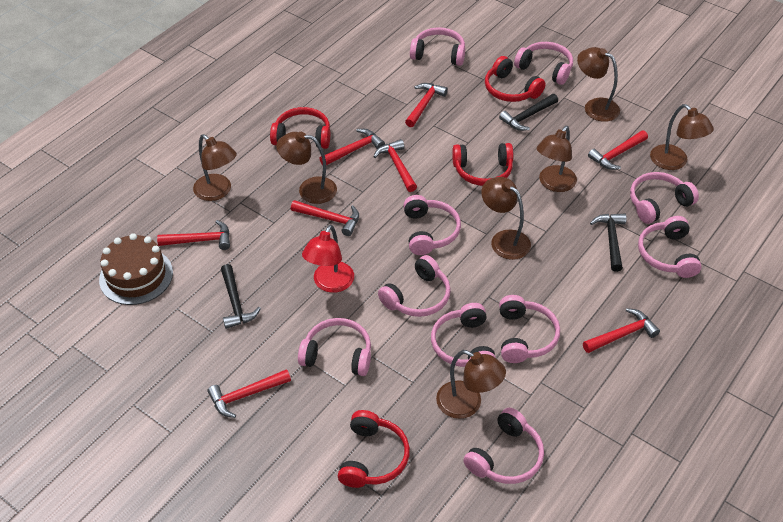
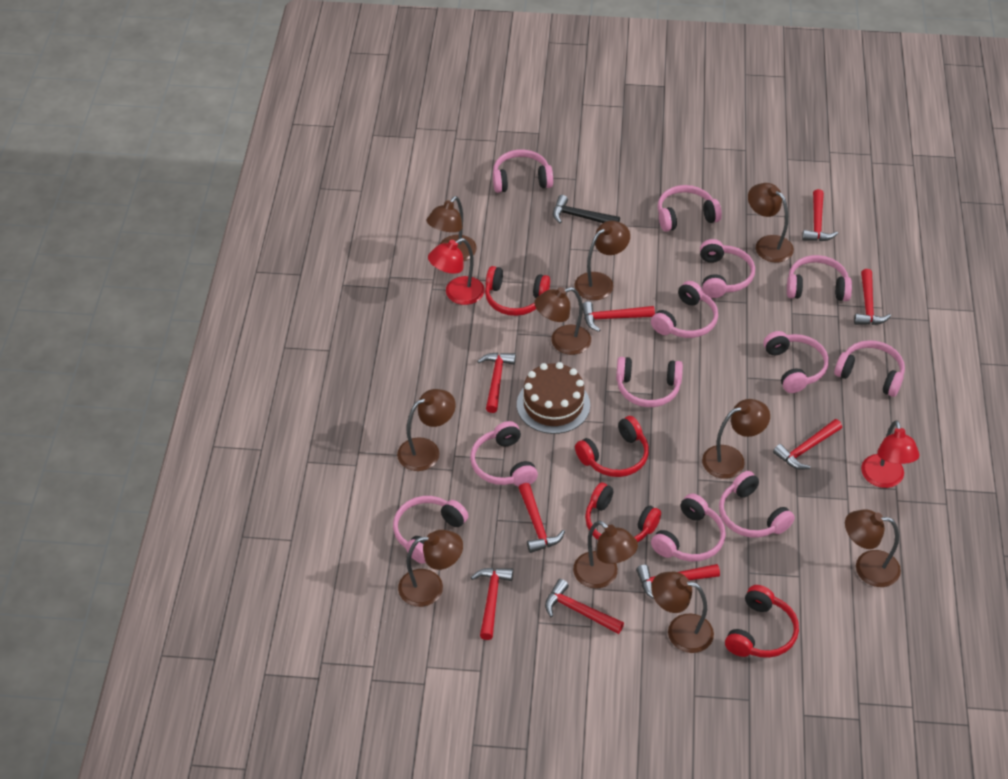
black hammer: [221,264,261,329] [499,94,558,131] [590,214,627,272] = 3 -> [553,195,620,223] = 1
brown lamp: [193,134,237,201] [276,132,337,204] [436,350,506,419] [481,177,531,260] [536,126,577,192] [577,47,620,122] [650,104,714,170] = 7 -> [397,389,456,471] [398,530,463,607] [427,196,477,261] [534,287,591,355] [573,521,638,589] [574,221,630,300] [651,572,714,653] [702,399,770,479] [748,183,794,263] [845,509,901,587] = 10
pink headphones: [298,318,371,376] [378,255,451,317] [404,195,461,255] [410,27,465,66] [431,303,496,367] [463,408,544,484] [499,295,560,363] [514,42,573,85] [630,172,699,224] [638,216,702,278] = 10 -> [393,496,468,564] [470,421,538,487] [493,150,553,193] [616,357,683,407] [651,281,718,338] [651,493,726,562] [658,185,722,232] [700,239,755,298] [719,471,795,538] [763,331,829,393] [787,255,852,301] [834,340,905,397] = 12
red hammer: [157,220,230,250] [207,369,291,418] [291,200,359,236] [319,129,385,165] [373,139,417,192] [405,83,448,127] [583,308,660,353] [588,130,648,170] = 8 -> [471,568,513,640] [477,353,516,413] [519,483,565,553] [545,579,624,634] [582,301,655,332] [636,564,720,599] [773,419,842,470] [802,189,838,241] [854,269,891,325] = 9
red lamp: [302,225,354,293] = 1 -> [428,238,485,305] [861,420,920,488] = 2

